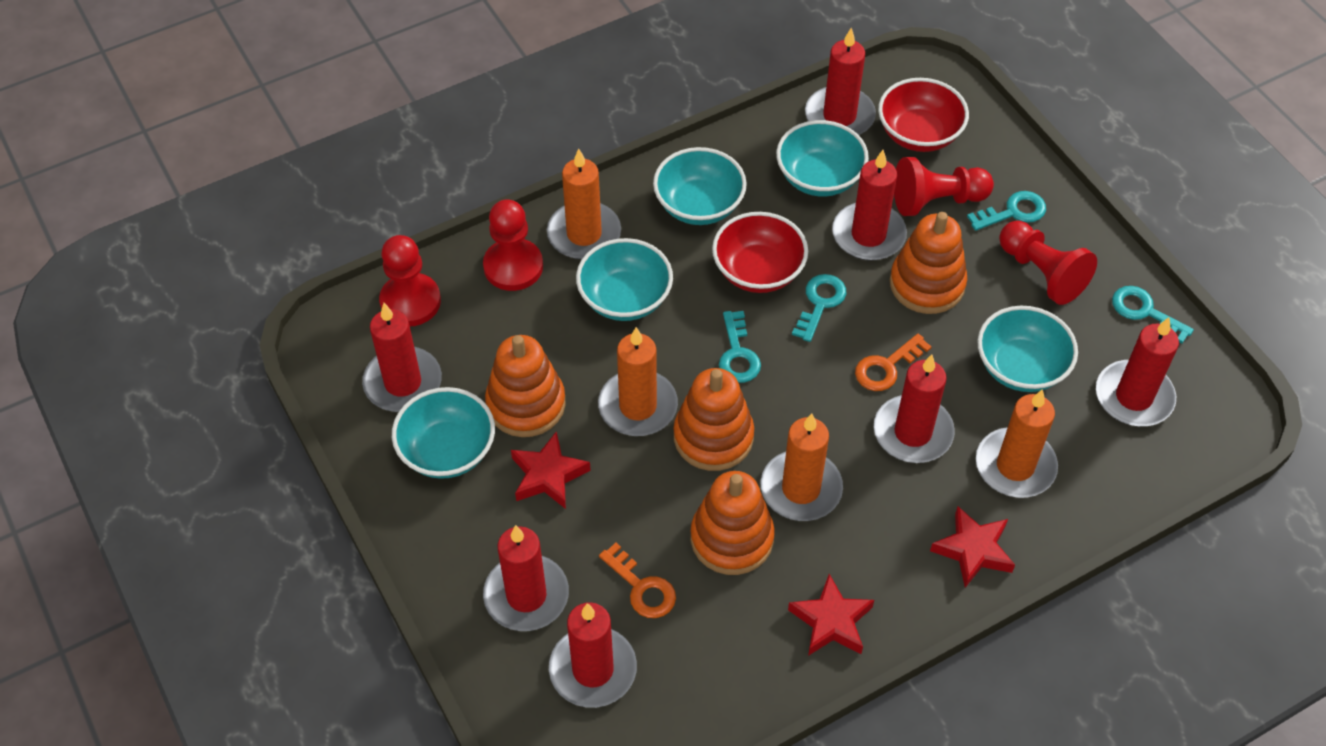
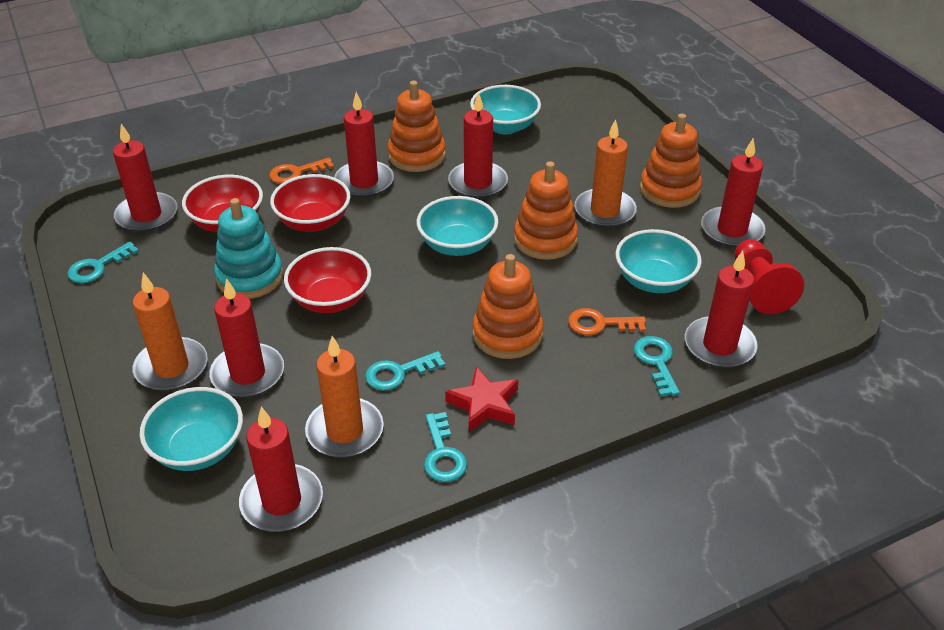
orange candle: [547,149,621,259] [598,327,678,436] [760,413,843,521] [976,389,1058,498] = 4 -> [133,273,208,391] [305,336,384,458] [574,119,637,228] = 3
red bowl: [712,212,808,293] [878,78,969,152] = 2 -> [182,175,263,232] [270,174,350,232] [284,247,371,313] = 3
red pawn: [379,235,441,326] [483,199,543,291] [894,157,994,216] [999,221,1097,305] = 4 -> [734,239,804,314] = 1
red star: [511,431,591,509] [788,574,874,656] [930,506,1015,588] = 3 -> [445,367,518,432] = 1
turquoise bowl: [392,387,495,479] [576,238,673,321] [653,147,747,225] [776,120,869,197] [977,306,1078,392] = 5 -> [140,387,243,471] [417,196,498,256] [470,85,541,134] [616,229,702,293] = 4
turquoise stacking toy: none = 0 -> [214,198,283,299] = 1

